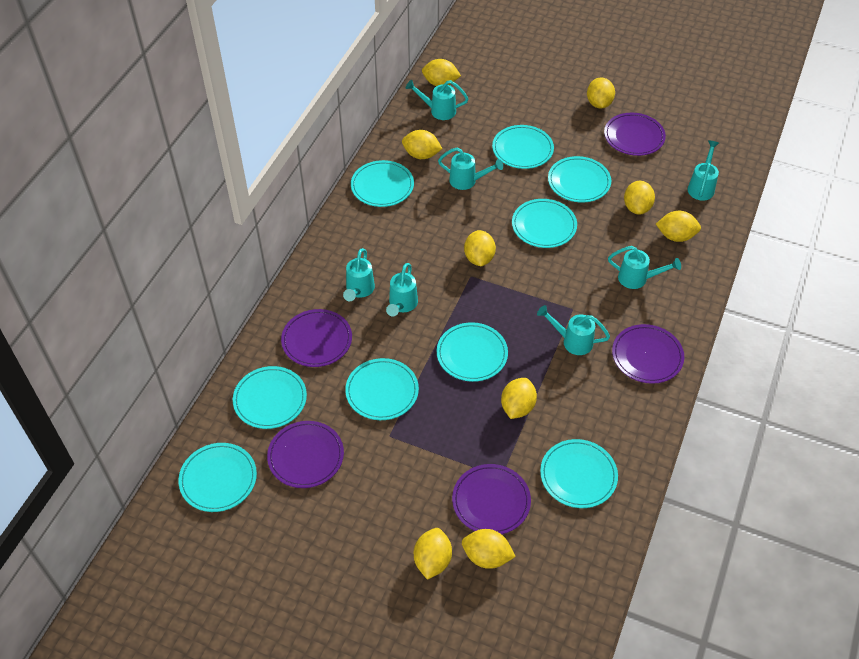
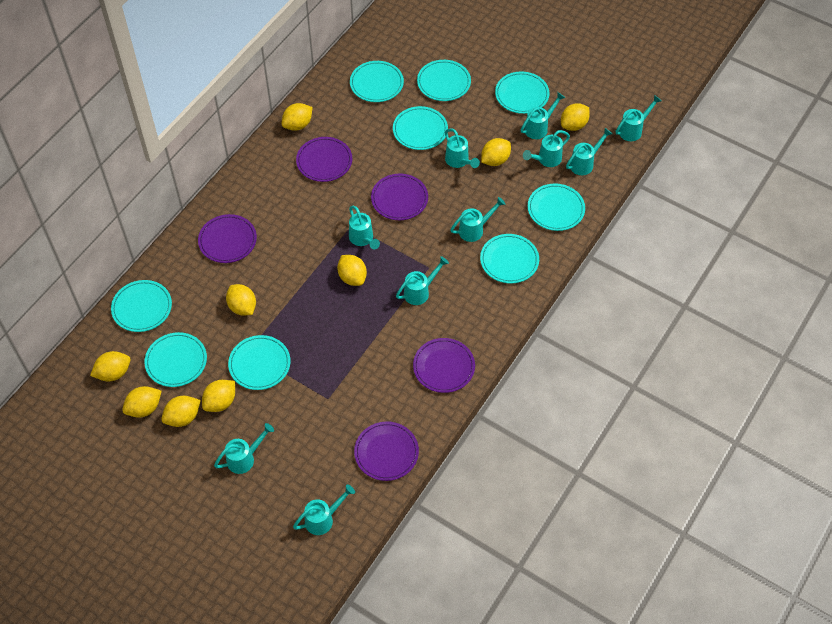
turquoise watering can: [343,248,375,301] [386,263,418,317] [406,80,468,120] [438,147,503,190] [537,305,610,355] [608,246,681,289] [688,140,719,201] = 7 -> [214,423,274,474] [293,484,355,535] [349,206,380,249] [396,256,449,305] [445,129,480,168] [450,197,505,242] [521,92,565,139] [523,130,570,167] [566,128,612,175] [616,95,662,141] = 10

